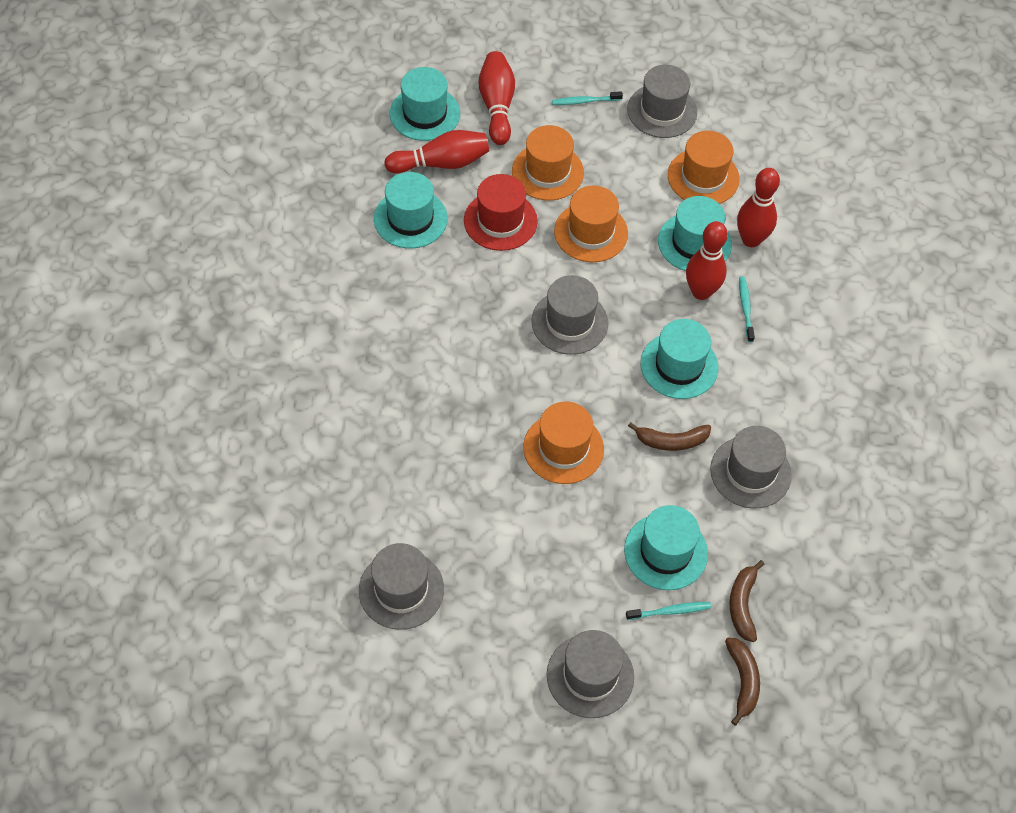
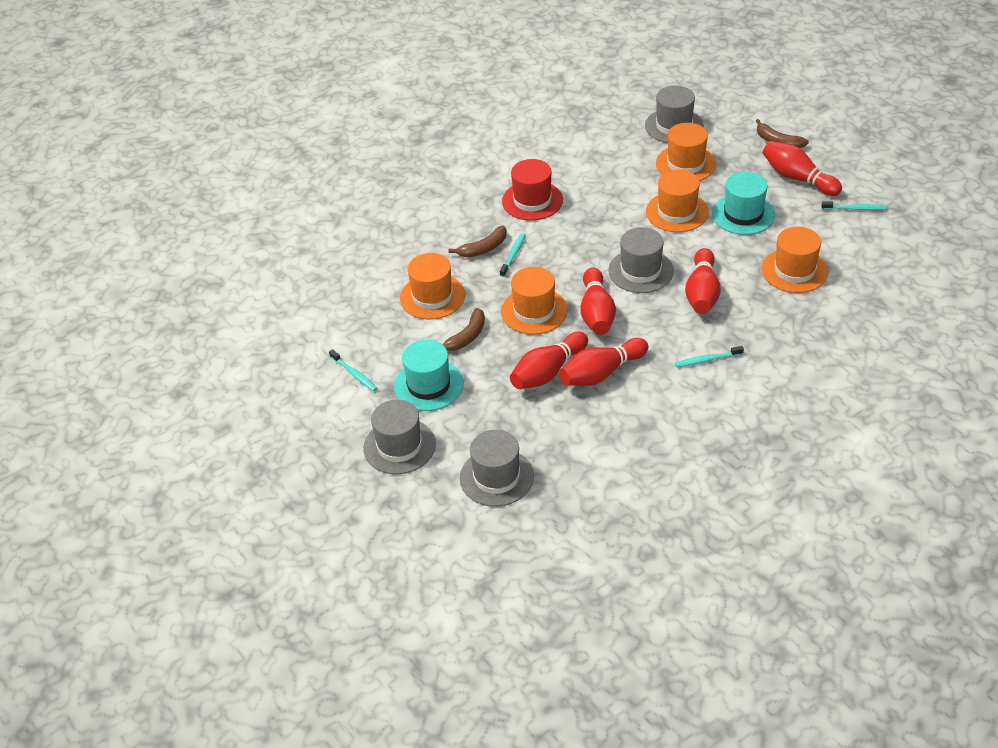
grey hat: [359,543,444,630] [531,275,608,355] [547,630,634,718] [627,65,697,138] [710,426,792,508] = 5 -> [363,400,436,474] [460,430,534,507] [608,227,674,293] [645,86,704,143] = 4
orange hat: [512,125,584,201] [523,401,604,484] [554,185,628,262] [668,131,740,204] = 4 -> [400,253,465,319] [501,267,568,335] [646,170,709,232] [656,123,716,181] [762,227,829,293] = 5
red bowling pin: [384,130,489,174] [479,51,515,145] [686,221,728,300] [737,168,780,247] = 4 -> [510,332,588,389] [559,338,648,386] [581,267,616,335] [685,248,721,314] [763,141,842,196] = 5
turquoise hat: [374,172,448,249] [390,67,460,141] [624,505,708,590] [641,319,718,399] [658,196,732,271] = 5 -> [394,340,464,411] [712,172,775,235] = 2
turquoise toothbrush: [552,91,623,105] [626,602,711,620] [739,276,755,342] = 3 -> [329,349,377,391] [500,233,525,277] [675,346,744,367] [821,202,886,210] = 4

